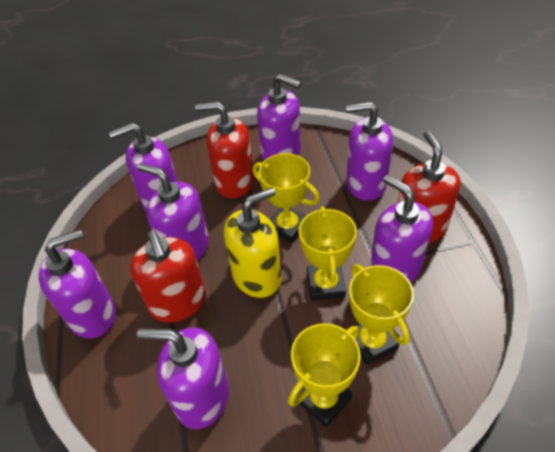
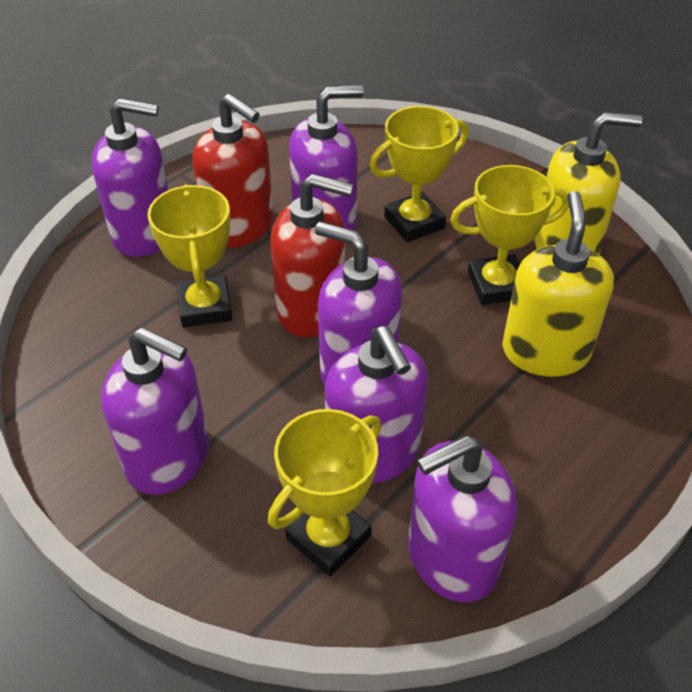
purple soap dispenser: [39,229,116,339] [109,123,178,211] [137,163,209,260] [137,328,229,429] [257,74,301,161] [346,102,393,201] [370,175,433,283] = 7 -> [92,98,168,257] [101,328,209,495] [289,85,364,230] [315,222,402,386] [325,326,428,484] [408,435,517,602] = 6
red soap dispenser: [130,230,206,323] [195,101,254,198] [397,131,461,243] = 3 -> [192,94,273,248] [271,174,353,338] = 2
yellow soap dispenser: [224,187,281,298] = 1 -> [502,191,614,377] [534,112,642,255] = 2

